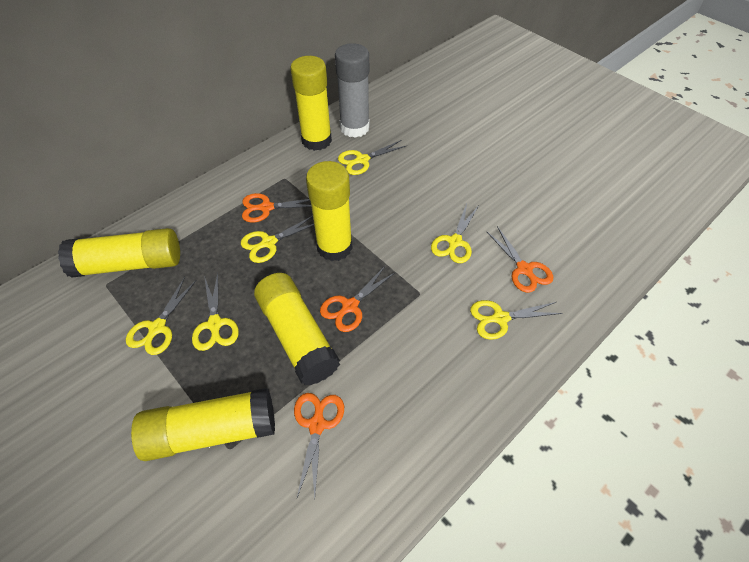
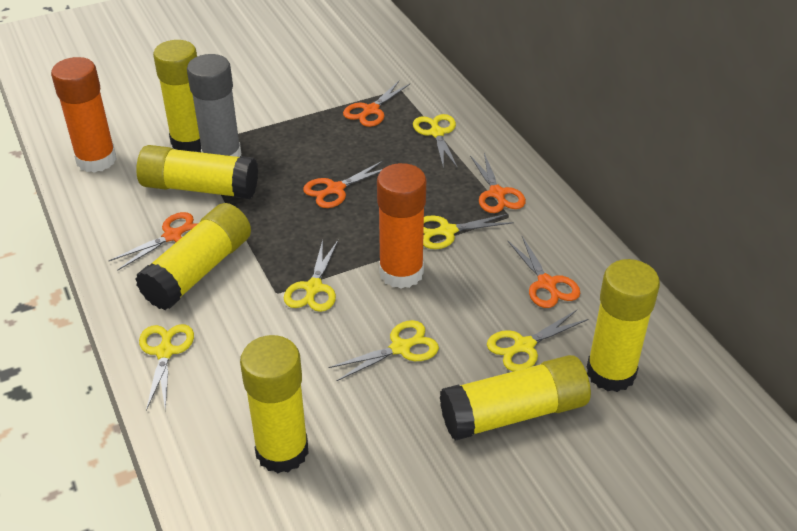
orange glue stick: none = 0 -> [51,57,117,173] [377,163,426,289] = 2
orange scissors: [242,193,311,223] [294,393,344,499] [320,266,396,332] [486,226,553,293] = 4 -> [109,212,197,271] [303,161,383,208] [343,81,410,127] [470,153,526,213] [508,236,580,308] = 5
yellow glue stick: [58,228,180,278] [131,388,275,461] [254,273,340,385] [290,56,332,151] [306,161,353,261] = 5 -> [135,203,251,310] [136,145,258,199] [153,40,201,152] [240,335,309,473] [440,355,591,441] [586,259,660,392] = 6

